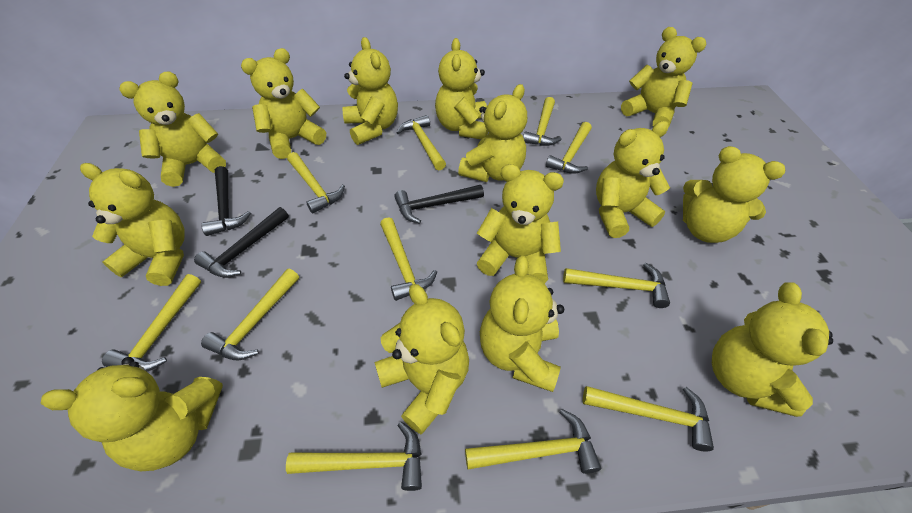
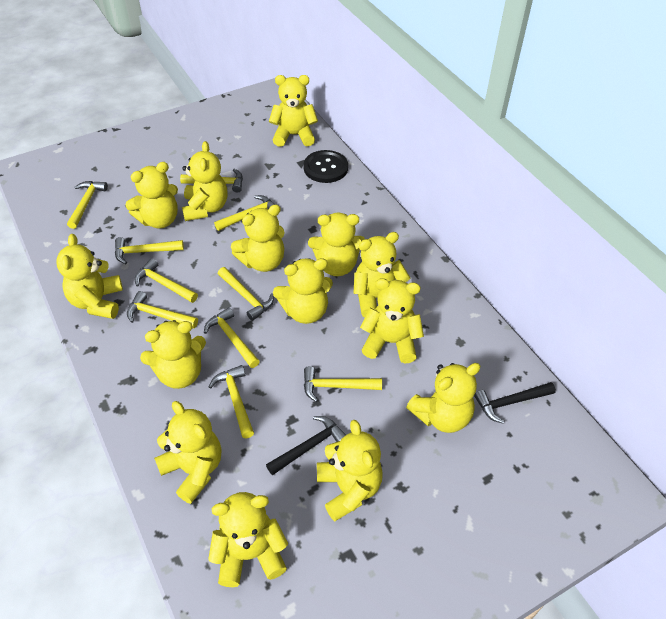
black button: none = 0 -> [303,150,348,183] = 1
black hammer: [194,207,289,278] [201,166,251,236] [394,185,484,224] = 3 -> [266,416,346,475] [474,382,556,424] = 2
yellow hammer: [102,274,201,371] [201,269,299,360] [286,422,422,491] [287,152,345,214] [380,217,437,301] [396,115,446,170] [465,409,601,474] [523,97,562,146] [546,122,592,174] [563,263,670,308] [583,386,714,452] = 11 -> [67,181,108,229] [115,237,184,264] [127,291,198,328] [134,258,198,303] [180,169,243,193] [204,307,260,368] [209,365,254,438] [214,195,275,231] [218,267,274,321] [304,366,382,402] = 10

